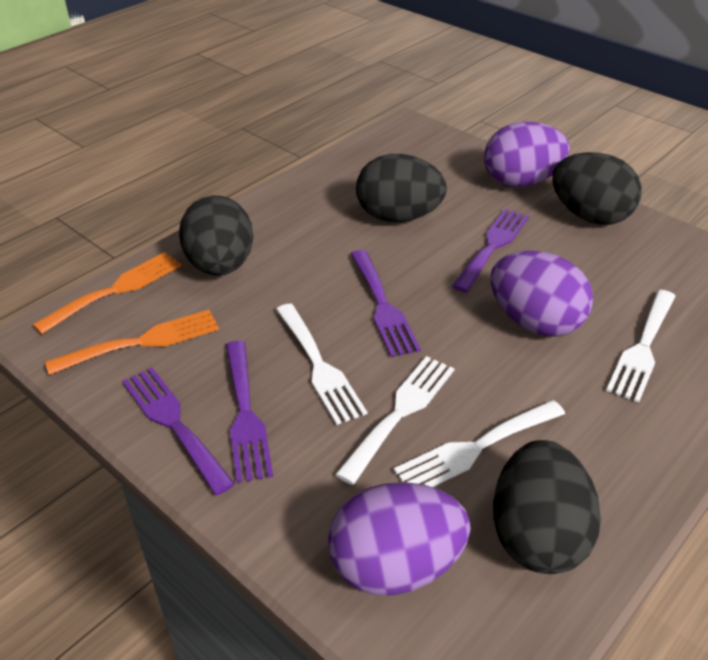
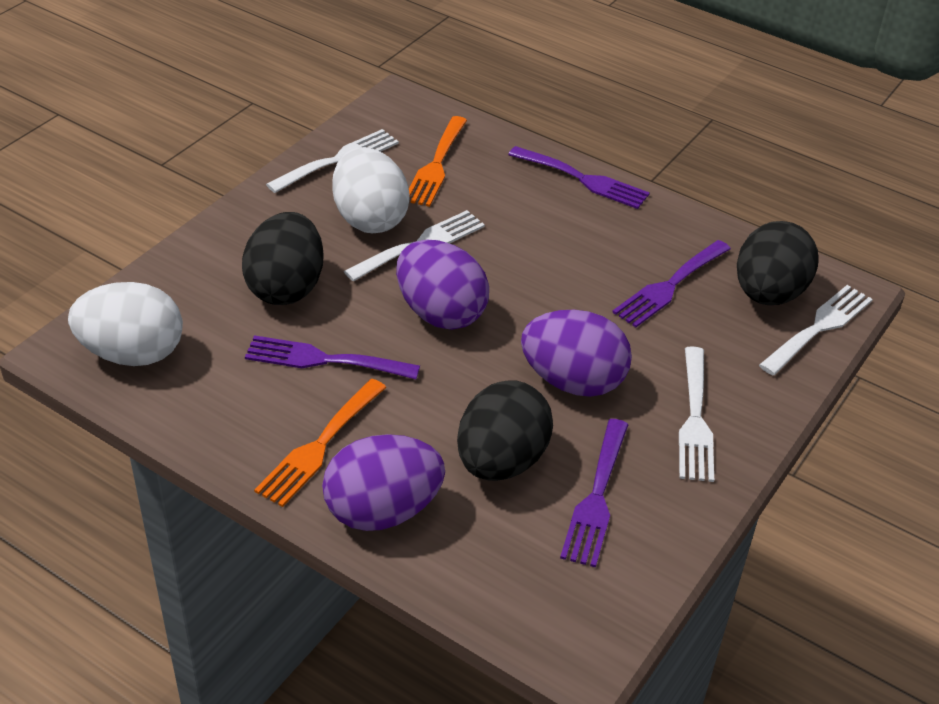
black egg: [179,196,253,275] [356,154,447,222] [493,440,601,574] [552,152,642,225] = 4 -> [242,212,324,305] [457,380,553,481] [737,221,818,305] = 3
white egg: none = 0 -> [68,282,183,366] [332,147,410,233] = 2

